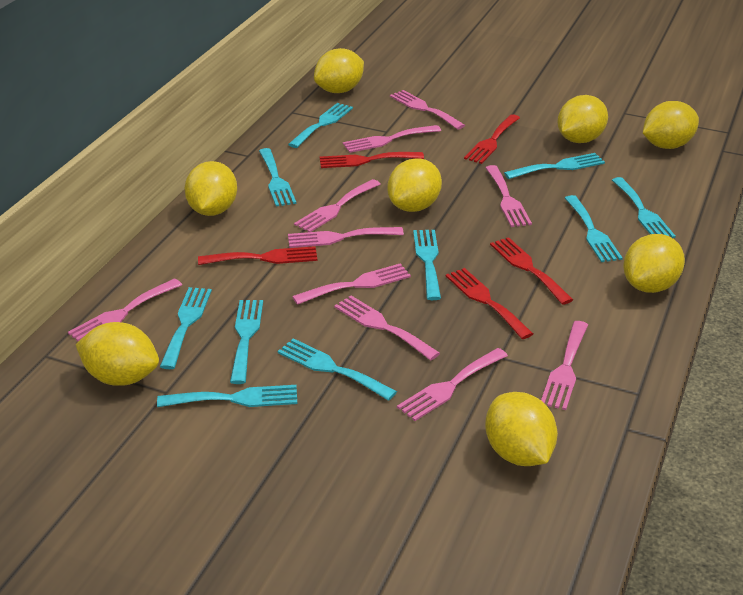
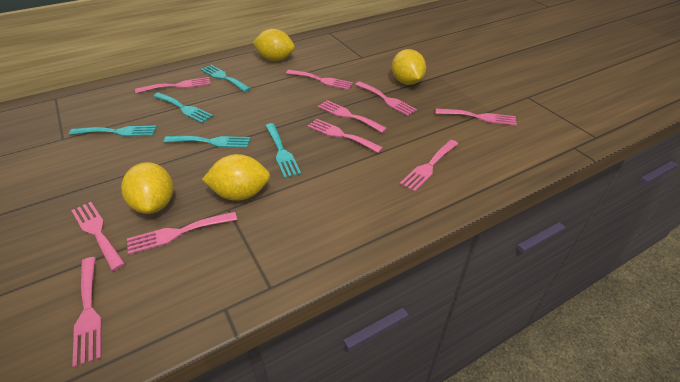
red fork: [198,246,317,265] [320,152,424,168] [446,268,533,339] [464,114,520,164] [490,237,573,305] = 5 -> none = 0
turquoise fork: [157,385,297,407] [160,287,212,369] [230,300,263,384] [259,148,296,207] [278,338,397,401] [288,103,353,148] [413,230,441,300] [504,153,605,179] [565,195,623,262] [612,177,676,238] = 10 -> [69,126,157,137] [153,92,213,123] [163,136,251,148] [200,65,251,92] [265,123,301,178] = 5
yellow lemon: [75,322,159,386] [185,161,237,216] [314,48,364,93] [387,158,442,212] [485,392,558,466] [558,95,608,143] [623,234,685,293] [643,101,699,149] = 8 -> [121,162,173,214] [202,154,270,201] [253,29,295,61] [392,49,426,85] = 4

